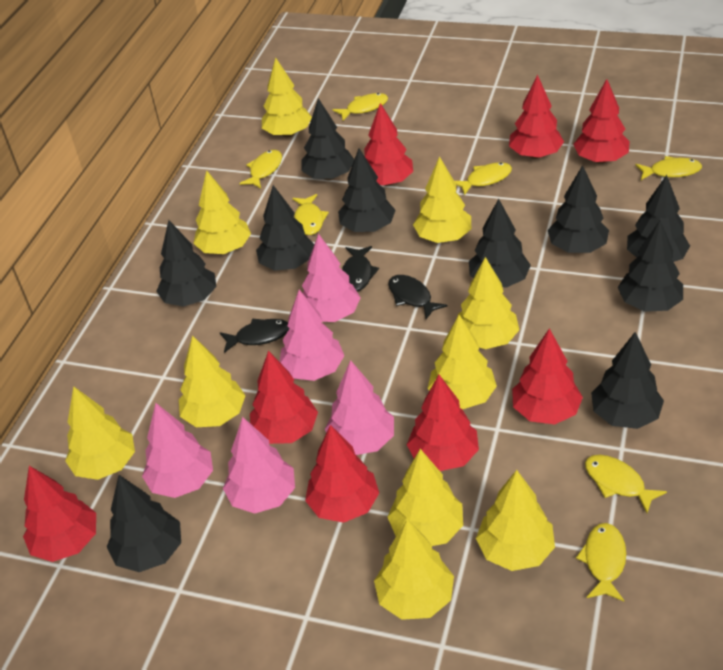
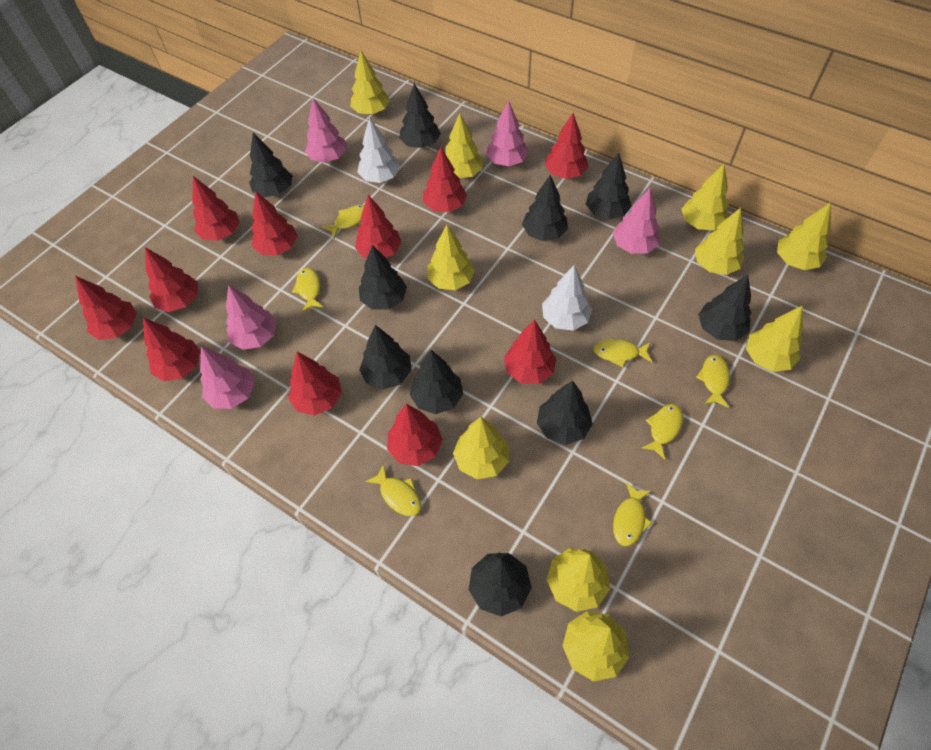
black fish: [220,319,290,353] [342,246,379,291] [388,275,447,319] = 3 -> none = 0
red tree: [23,466,96,562] [250,351,318,444] [305,425,379,523] [364,103,413,186] [407,375,479,471] [509,74,564,159] [512,328,583,424] [573,79,629,164] = 8 -> [75,276,137,340] [143,318,201,381] [145,247,198,312] [192,176,240,241] [252,191,298,256] [288,352,342,416] [355,195,402,258] [387,404,443,466] [423,147,467,212] [504,320,556,384] [545,113,588,179] = 11
white tree: none = 0 -> [357,117,400,183] [542,265,592,331] = 2

